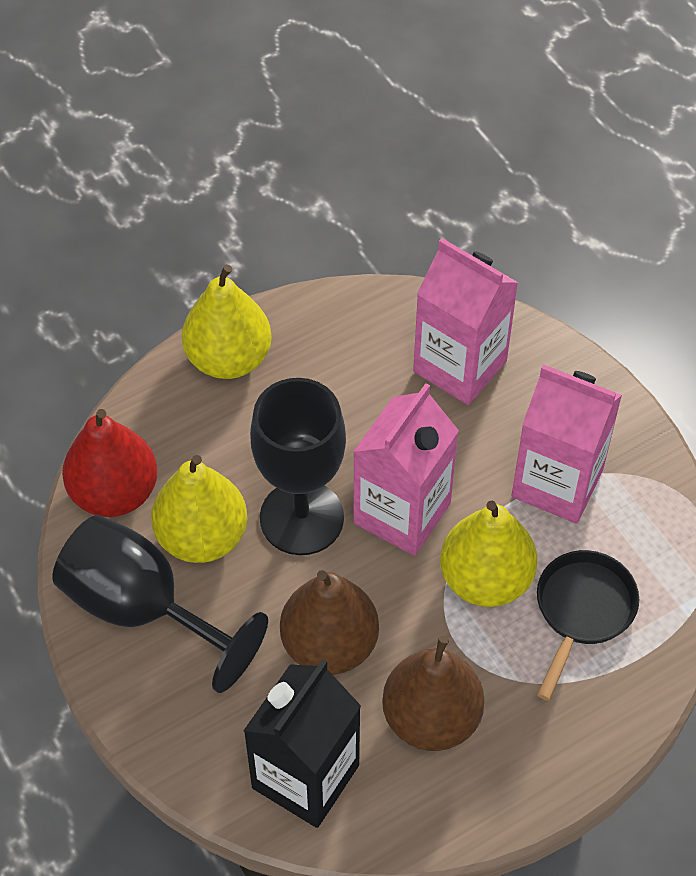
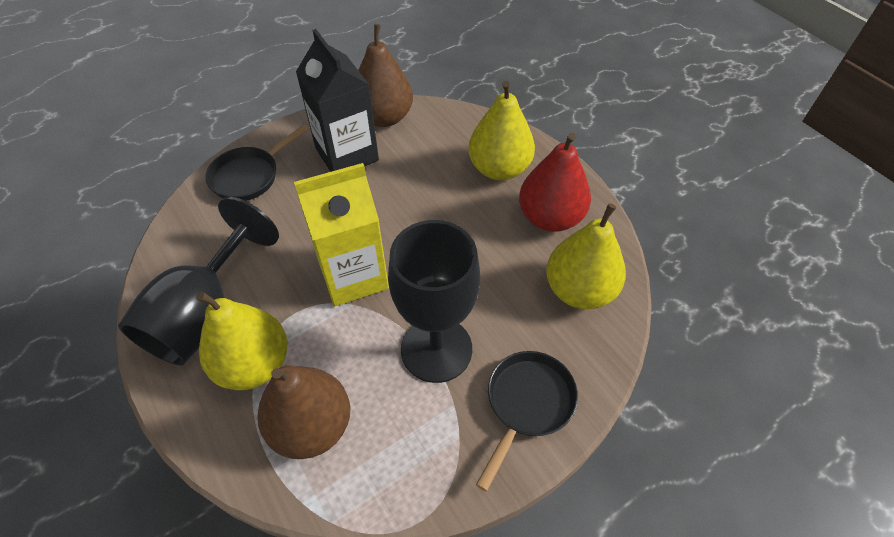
black pan: [537,550,639,701] = 1 -> [205,124,309,201] [476,351,578,491] = 2
pink carton: [353,383,459,556] [413,238,518,405] [511,364,622,524] = 3 -> none = 0
yellow carton: none = 0 -> [294,163,389,306] = 1

